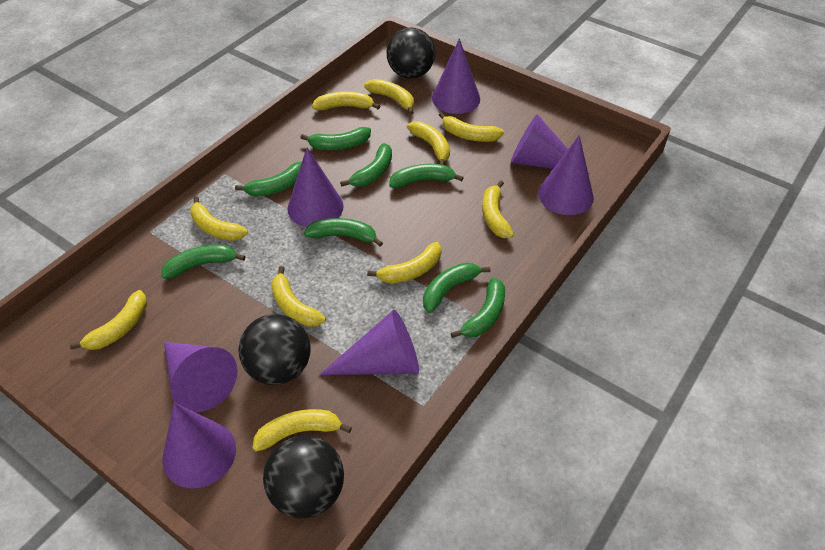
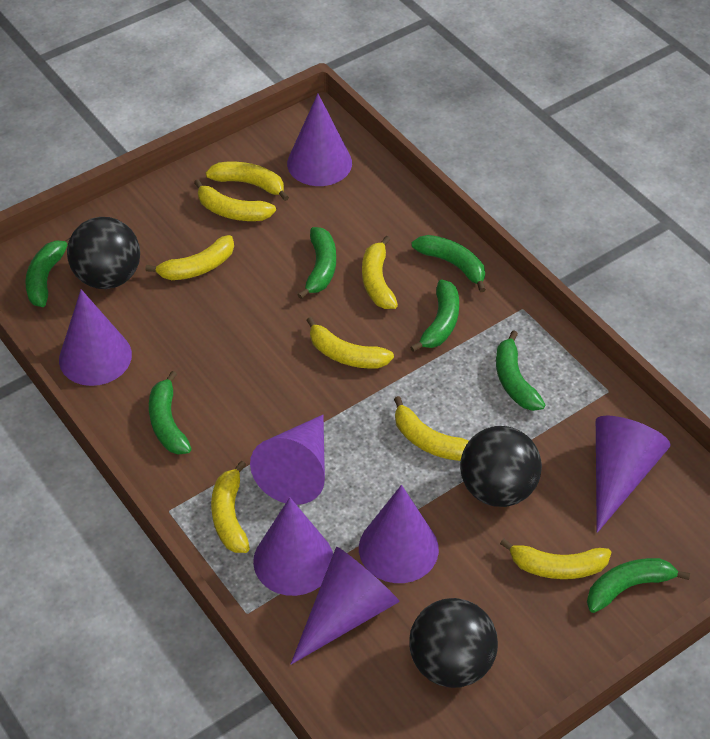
green banana: [161,244,246,279] [235,162,302,197] [300,127,371,150] [304,218,383,247] [340,143,392,187] [389,164,464,188] [423,263,491,313] [451,277,505,338] = 8 -> [25,238,70,307] [149,371,192,455] [297,227,336,299] [410,279,459,352] [412,235,486,292] [496,330,545,411] [587,558,690,613] = 7
yellow banana: [70,290,147,350] [190,196,248,241] [253,409,352,452] [271,266,326,327] [312,91,380,110] [364,79,414,115] [367,242,442,284] [407,121,450,165] [439,112,504,142] [482,181,514,238] = 10 -> [145,235,234,280] [194,179,276,221] [205,162,289,201] [211,461,250,553] [306,317,394,369] [362,236,398,309] [394,396,469,461] [500,539,611,579] = 8

